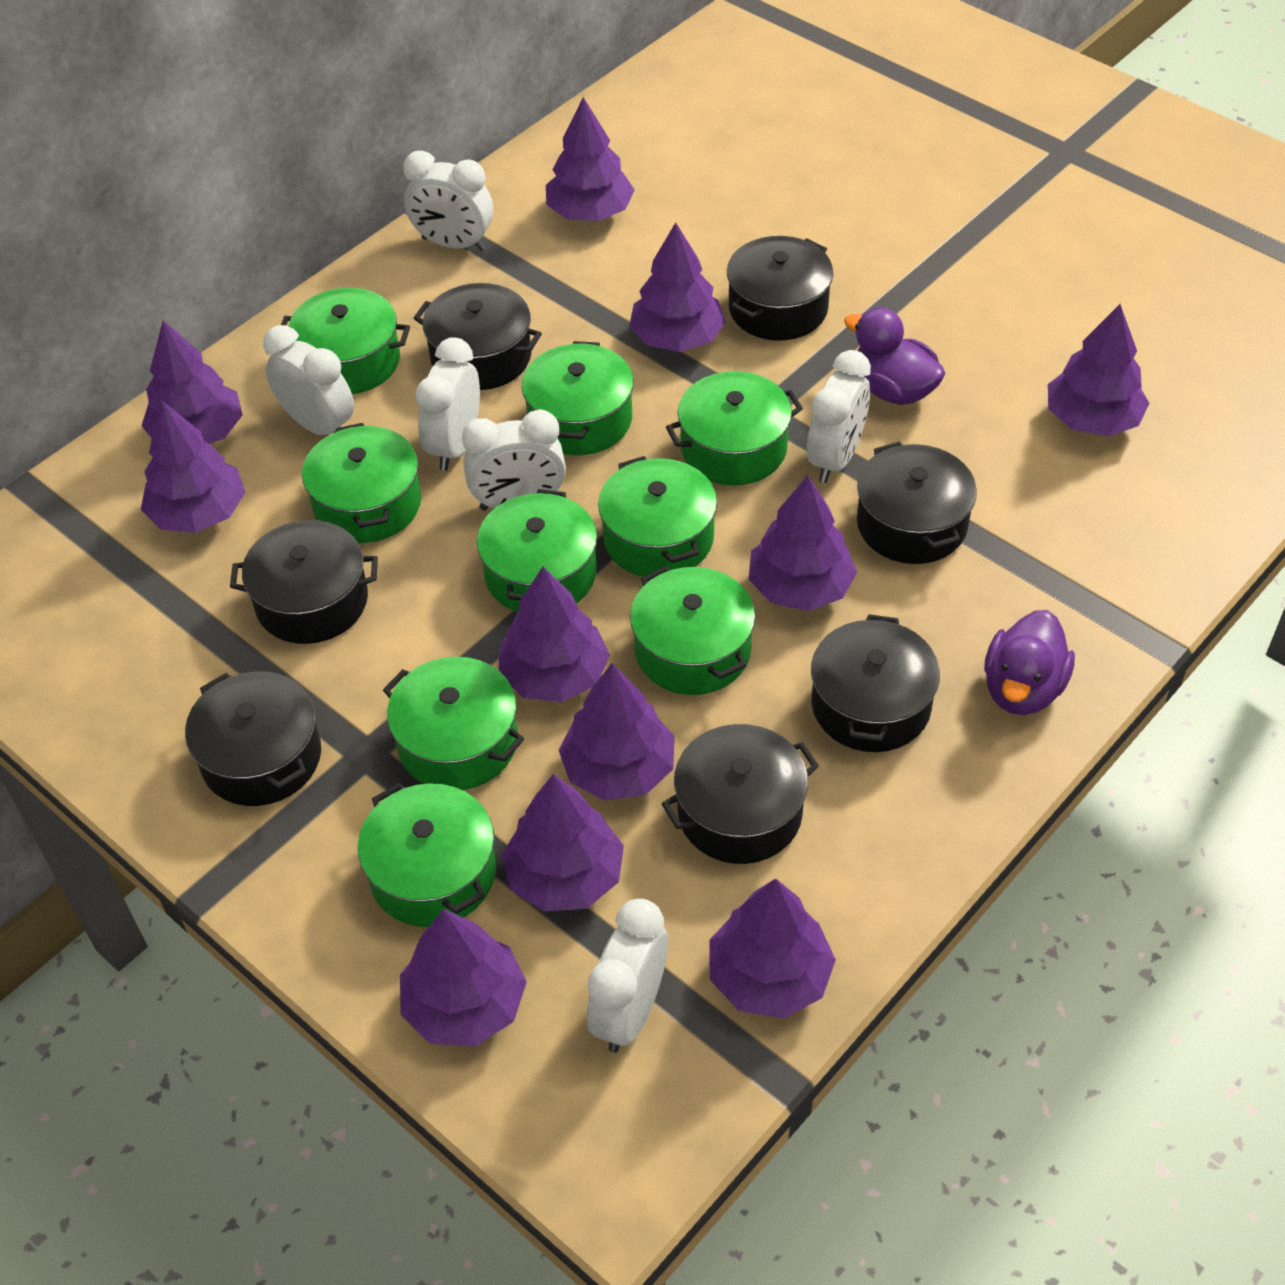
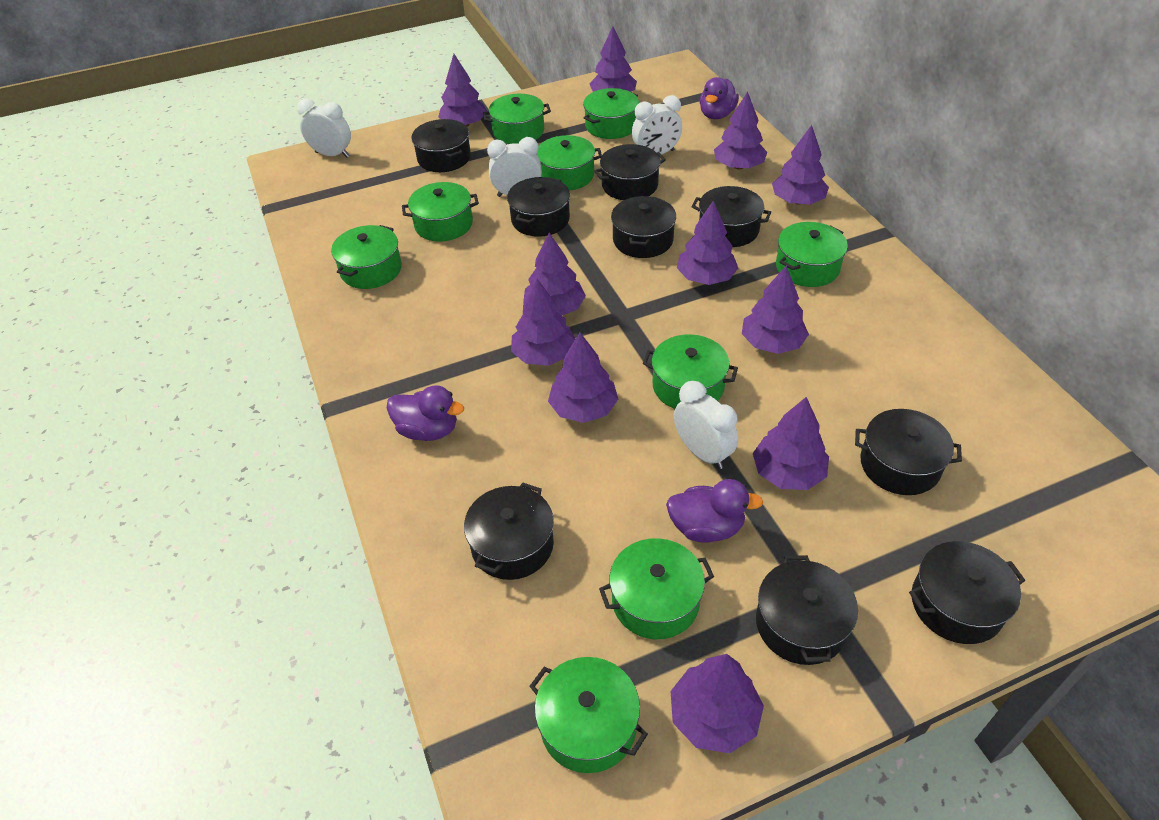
black pot: [185,671,321,806] [230,520,378,644] [414,283,542,390] [662,724,819,864] [727,236,833,341] [811,614,940,752] [857,441,977,564] = 7 -> [411,119,471,172] [464,483,554,580] [507,177,570,237] [594,144,666,200] [611,196,676,258] [691,186,771,247] [756,555,858,665] [855,409,962,495] [909,541,1025,644] = 9
purple duck: [844,308,946,405] [984,610,1075,715] = 2 -> [387,385,464,441] [666,479,763,543] [700,77,739,119] = 3
white clock: [263,325,354,435] [403,150,493,251] [416,338,480,471] [462,409,566,511] [587,899,668,1053] [807,350,871,483] = 6 -> [297,99,351,158] [487,137,542,197] [632,95,682,155] [674,381,738,469] = 4

